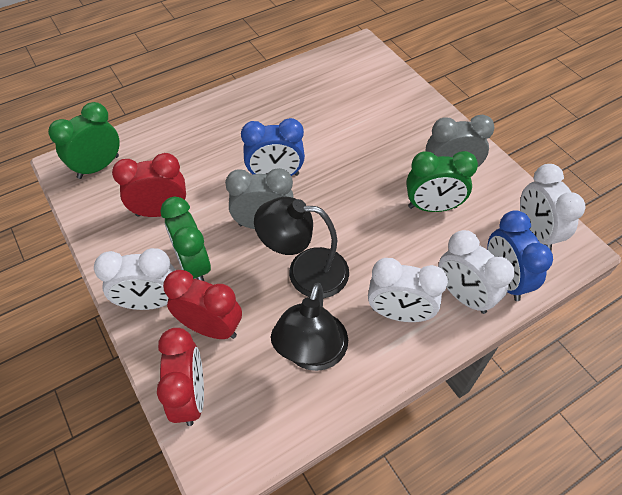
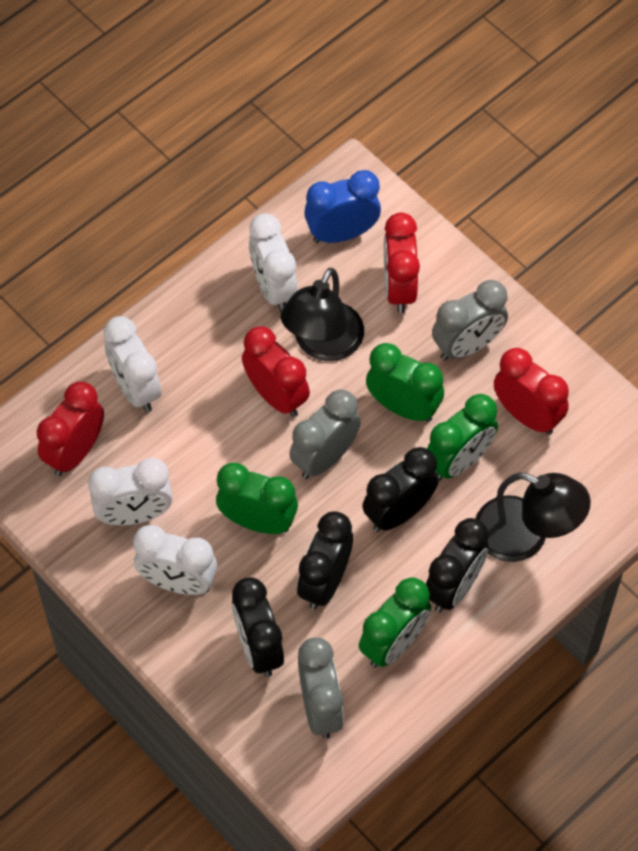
black clock: none = 0 -> [232,577,284,677] [297,511,353,610] [362,447,439,532] [426,518,489,612] = 4
blue clock: [241,118,305,176] [487,210,553,301] = 2 -> [304,170,381,243] = 1
green clock: [48,102,120,179] [161,197,211,281] [406,151,478,212] = 3 -> [216,463,298,534] [359,577,431,668] [366,343,444,422] [427,394,498,481] = 4
grey clock: [225,168,294,229] [426,114,495,168] = 2 -> [289,389,361,479] [298,637,344,739] [432,280,508,361] = 3
red clock: [112,153,186,217] [157,328,204,426] [163,270,242,339] = 3 -> [37,382,104,476] [242,326,310,417] [384,212,420,313] [494,348,569,435] = 4

